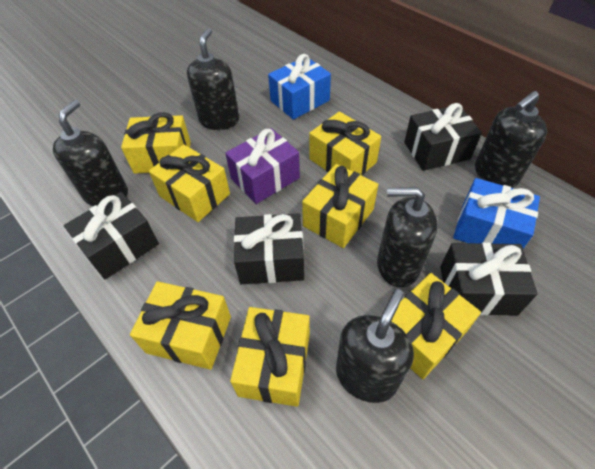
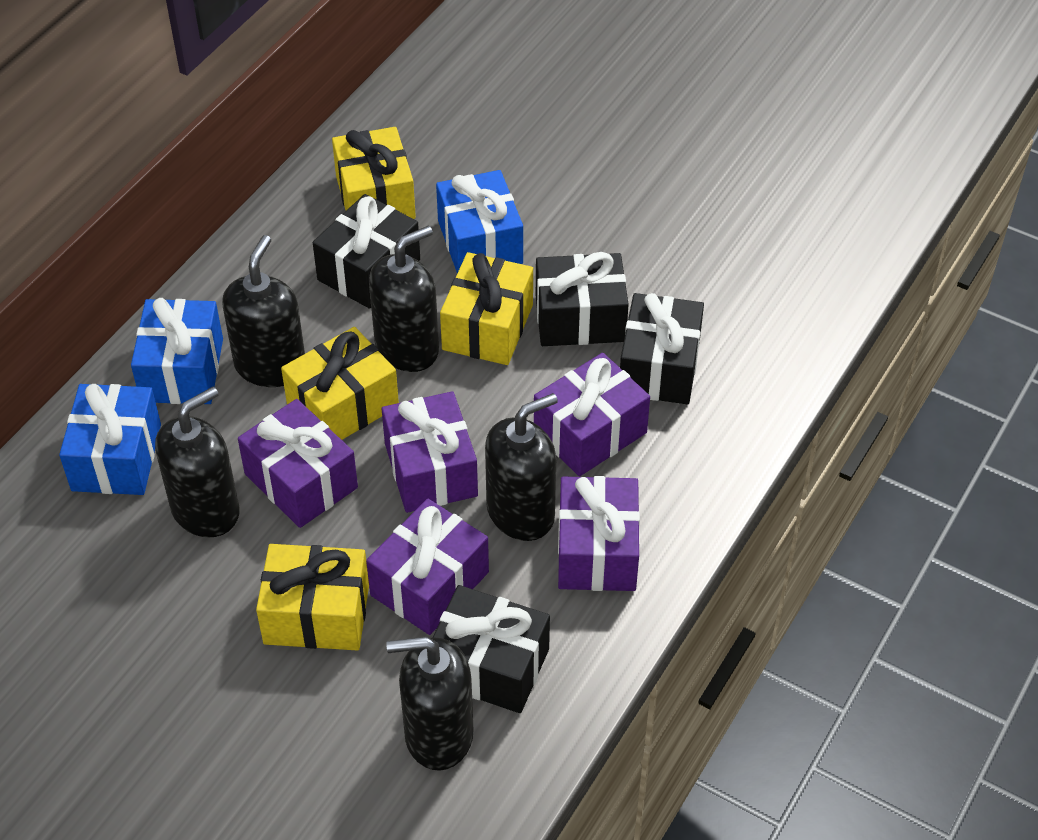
blue gift: [268,54,331,120] [453,178,540,249] = 2 -> [59,384,161,495] [131,298,223,404] [436,170,523,273] = 3
purple gift: [225,128,300,204] = 1 -> [238,399,358,528] [366,499,489,635] [382,391,478,513] [534,353,650,476] [558,476,640,591] = 5
yellow gift: [121,112,191,174] [130,281,231,370] [149,144,230,222] [230,307,310,407] [302,164,378,248] [309,111,381,176] [391,273,481,379] = 7 -> [256,544,369,651] [281,327,399,440] [332,127,416,219] [440,252,533,365] = 4

